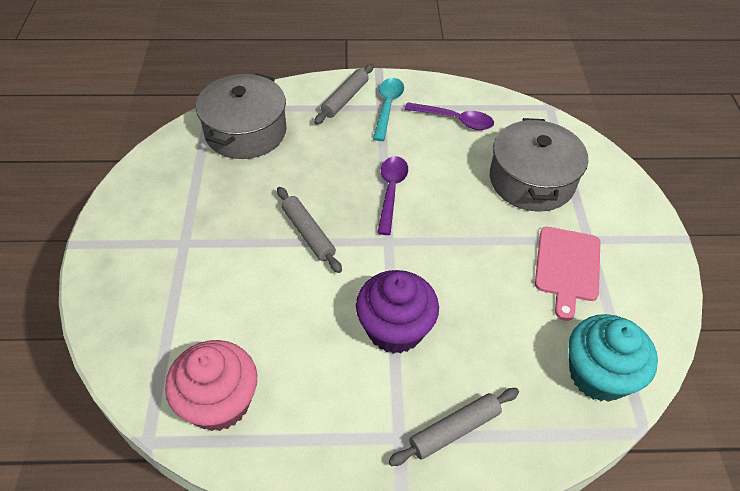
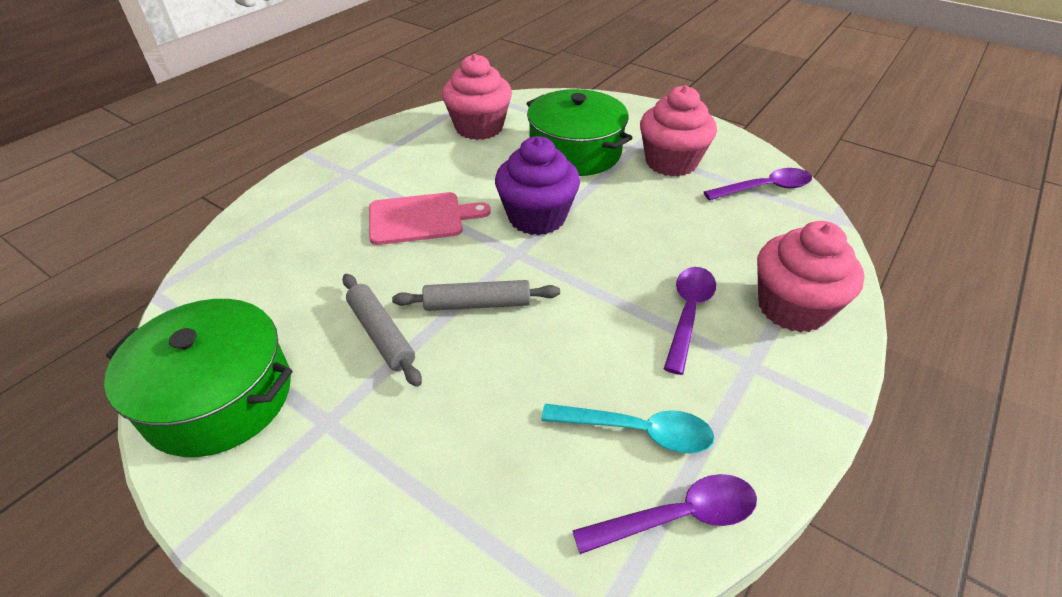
green pot: none = 0 -> [104,299,293,457] [526,89,632,176] = 2
grey pot: [196,73,287,159] [490,118,588,211] = 2 -> none = 0
grey rolling pin: [277,187,342,273] [314,64,374,124] [388,388,519,466] = 3 -> [342,274,422,387] [392,280,560,311] = 2
pink cupcake: [165,340,257,431] = 1 -> [442,54,512,140] [640,85,717,177] [757,221,864,332] = 3
purple spoon: [377,156,408,235] [404,102,494,130] = 2 -> [572,474,757,554] [664,267,716,375] [704,168,812,200] = 3
turquoise cupcake: [568,314,658,402] = 1 -> none = 0

